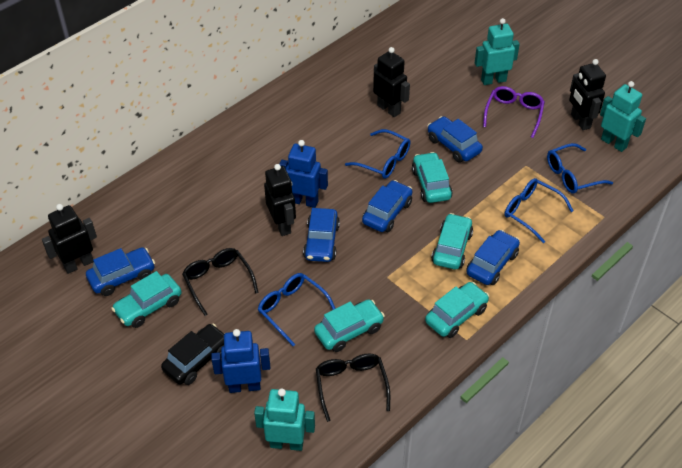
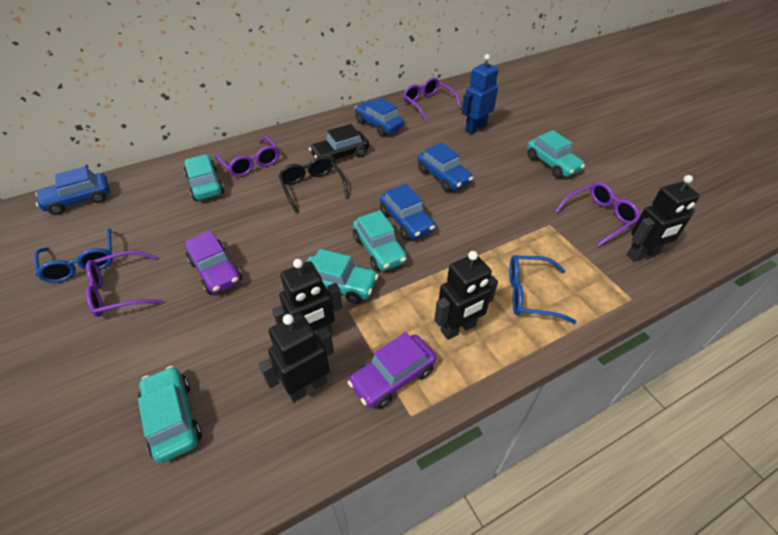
black glasses: [182,248,259,316] [316,354,390,422] = 2 -> [279,156,349,213] = 1
blue car: [86,247,155,296] [303,208,340,262] [362,180,412,232] [427,116,483,163] [466,230,520,285] = 5 -> [35,166,110,215] [354,98,404,136] [380,184,435,240] [418,142,473,192] = 4
blue glasses: [258,273,336,346] [345,129,410,179] [505,178,574,243] [547,143,613,194] = 4 -> [34,228,113,283] [509,255,576,324] = 2
blue robot: [211,329,270,393] [280,140,328,208] = 2 -> [462,54,498,134] = 1
purple car: none = 0 -> [185,230,242,294] [347,332,436,409] = 2
purple glasses: [483,86,545,138] = 1 -> [86,250,162,317] [215,136,279,177] [403,77,461,121] [555,182,640,246] = 4
turquoise robot: [254,388,315,451] [475,18,520,85] [600,81,646,152] = 3 -> none = 0

